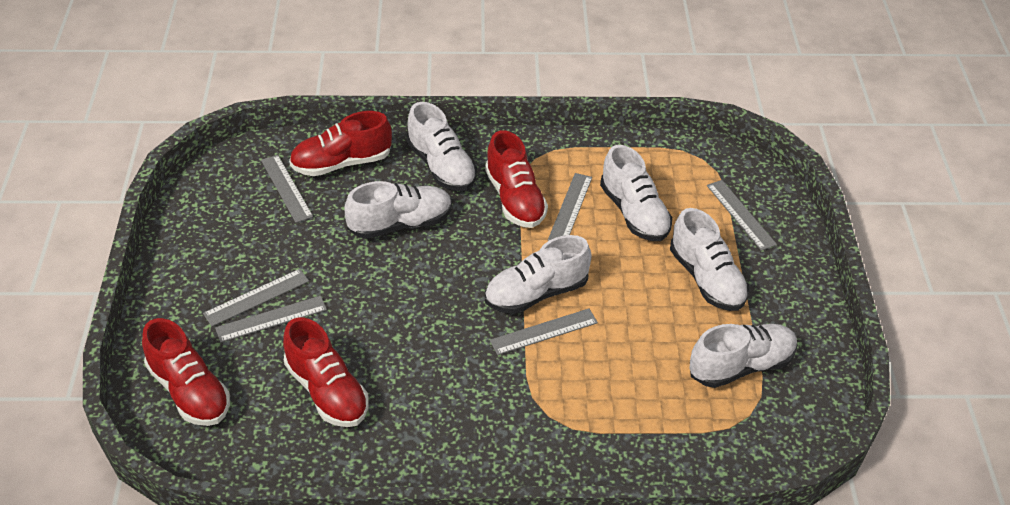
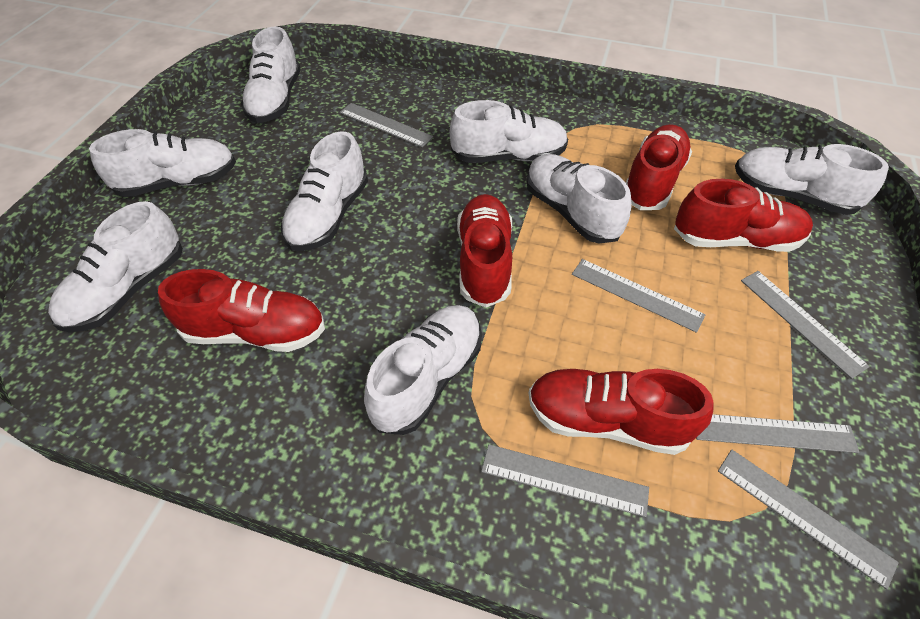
red shoe: [142,318,230,426] [283,318,369,427] [289,111,392,176] [485,130,548,228] = 4 -> [158,269,325,352] [457,194,512,308] [528,369,714,455] [626,124,692,210] [674,179,813,252] = 5
white shoe: [344,181,452,239] [407,102,477,191] [485,235,592,314] [600,145,672,241] [670,208,749,311] [689,324,798,388] = 6 -> [48,201,183,332] [89,129,236,197] [241,26,301,123] [281,131,368,251] [364,305,482,435] [450,100,568,163] [526,154,631,244] [735,144,889,215] = 8

